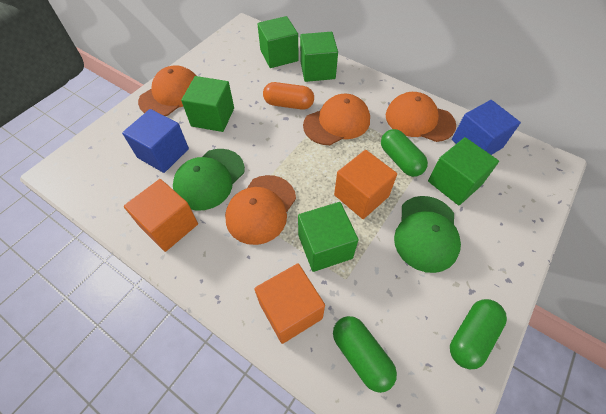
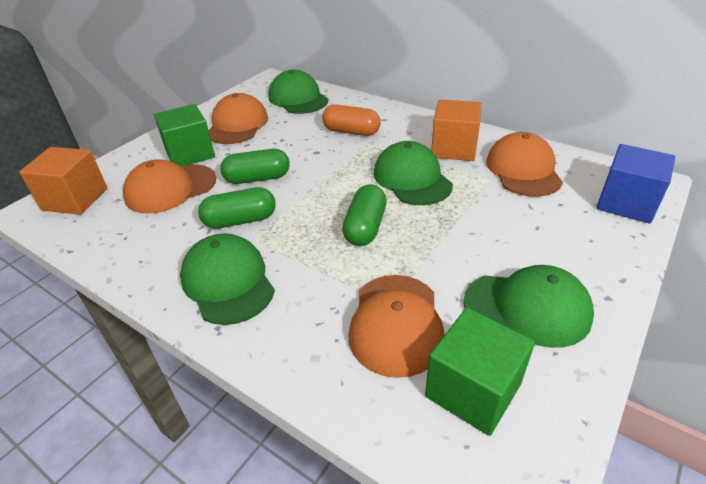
blue cube: [122,109,189,173] [452,100,521,155] = 2 -> [596,144,675,223] = 1
green cap: [173,149,245,211] [394,196,461,273] = 2 -> [180,233,275,325] [269,70,328,114] [374,141,453,205] [463,265,594,348] = 4
green cube: [181,76,234,132] [258,16,299,68] [298,202,358,272] [300,32,338,82] [428,137,499,205] = 5 -> [154,104,215,167] [425,308,535,436] = 2
orange cube: [124,179,198,252] [254,263,325,344] [334,150,397,219] = 3 -> [19,147,107,215] [431,100,482,161] = 2

